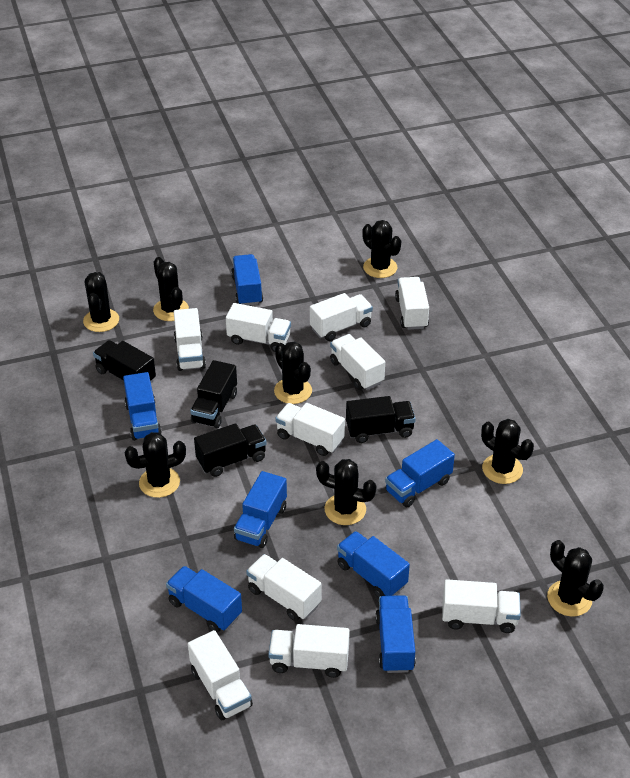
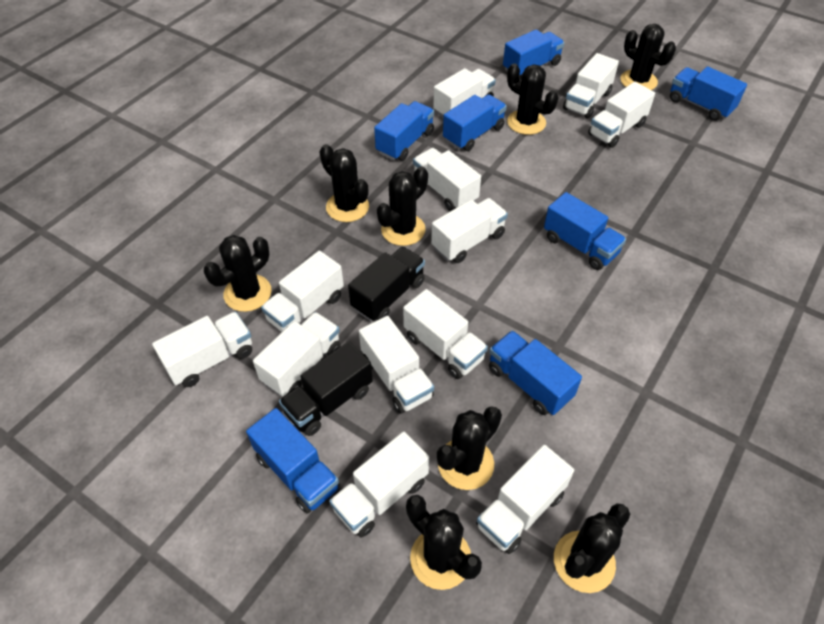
black truck: [93,340,156,383] [190,360,237,428] [194,423,267,477] [346,396,416,443] = 4 -> [279,341,373,436] [348,246,425,321] = 2
white truck: [174,308,206,371] [188,630,253,720] [226,303,291,352] [246,554,321,621] [268,624,350,678] [275,403,345,456] [310,293,373,341] [330,334,385,390] [395,277,429,330] [442,579,521,633] = 10 -> [152,312,252,387] [253,312,341,396] [261,251,344,332] [329,431,429,538] [359,316,434,414] [403,289,488,379] [413,148,481,211] [431,198,508,263] [433,68,496,117] [476,445,574,554] [563,53,619,119] [588,82,655,148] = 12

